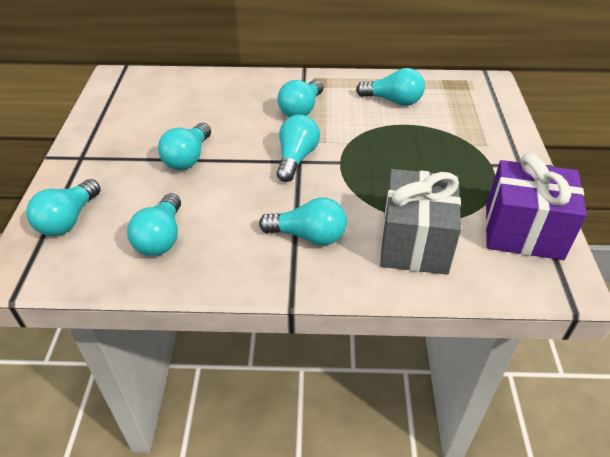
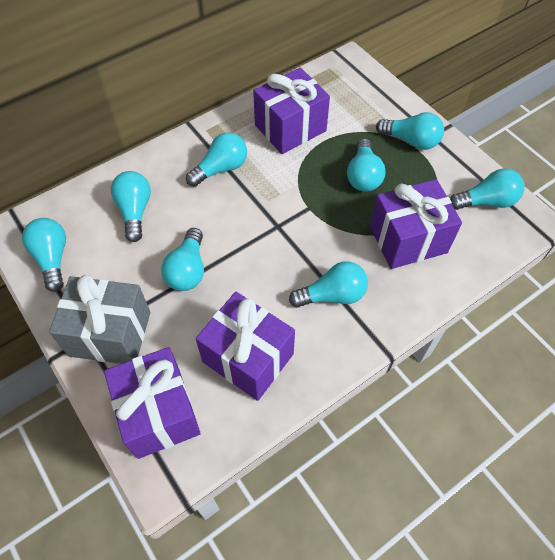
purple gift: [485,153,587,260] = 1 -> [104,347,201,459] [195,292,295,401] [253,67,330,154] [370,179,462,269] = 4
turquoise light bulb: [26,179,101,236] [127,193,181,256] [158,123,211,170] [259,198,347,246] [277,80,323,117] [277,114,320,182] [356,68,425,106] = 7 -> [22,218,66,292] [111,171,151,242] [161,228,204,291] [186,133,247,187] [289,261,368,308] [347,138,385,192] [376,112,444,150] [450,169,524,210] = 8

